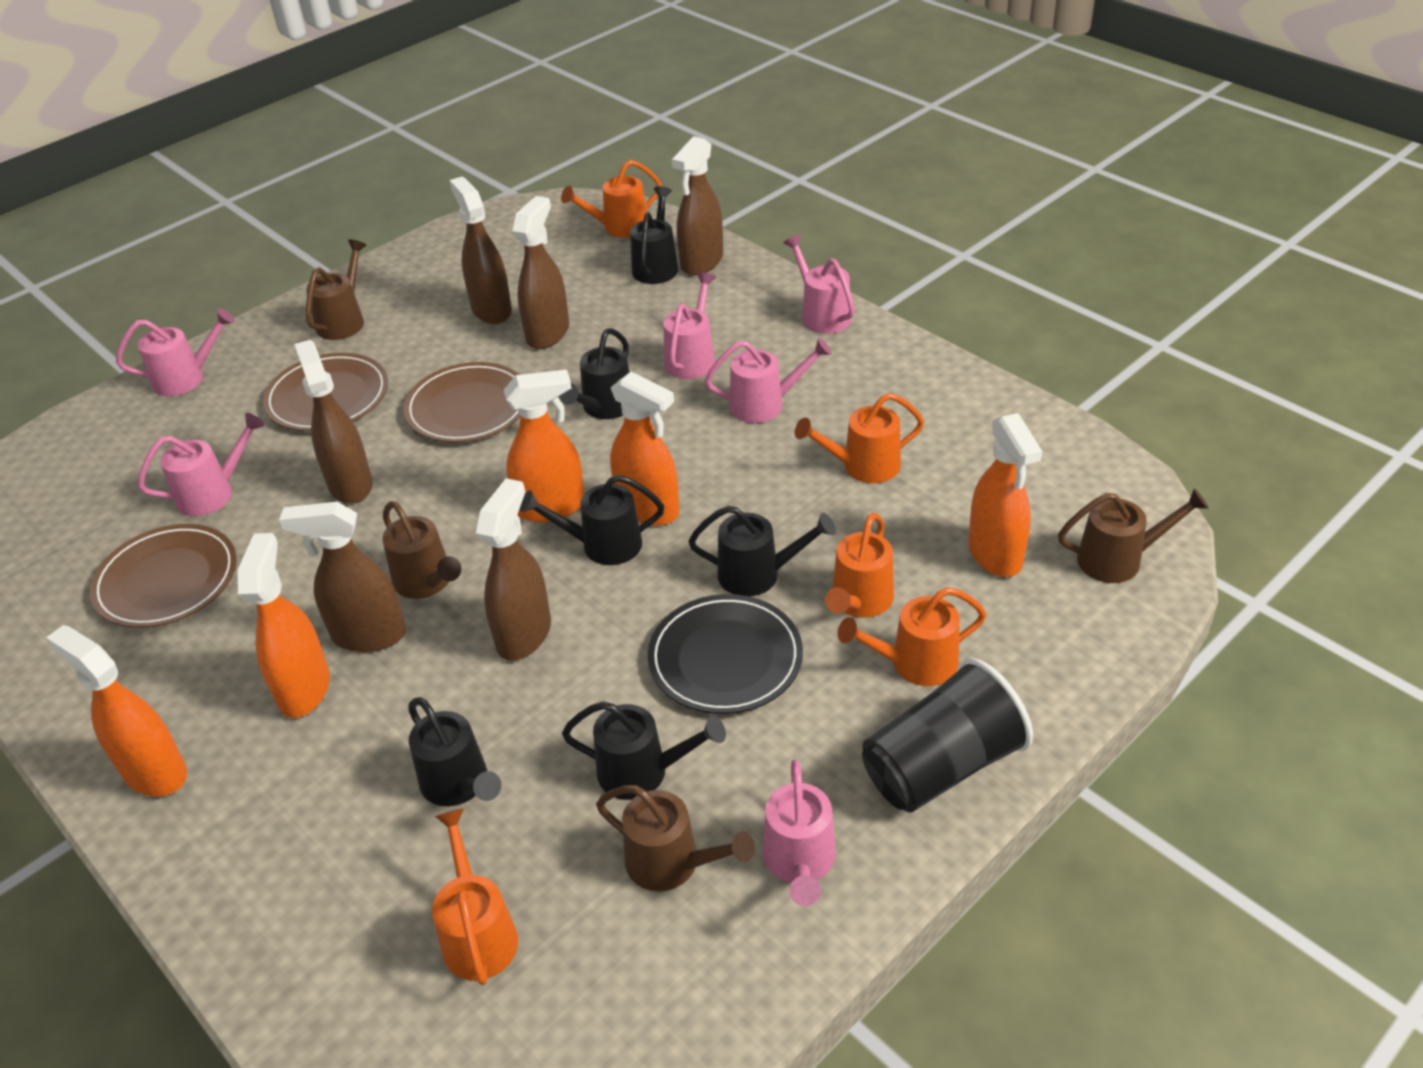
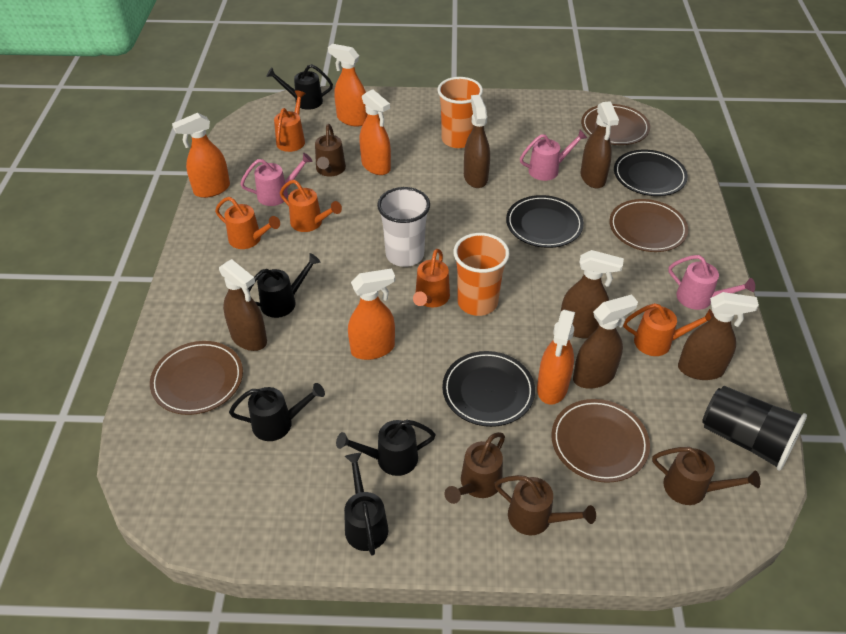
black plate: [648,594,803,714] = 1 -> [442,351,535,427] [506,195,584,248] [614,150,688,196] = 3
black watering can: [408,697,502,806] [520,475,664,565] [559,328,630,419] [562,701,726,800] [630,186,678,284] [688,505,836,597] = 6 -> [229,383,325,441] [248,253,321,318] [266,64,333,110] [336,420,436,476] [344,453,388,556] = 5
brown plate: [90,524,237,628] [263,353,388,431] [404,362,520,443] = 3 -> [150,341,243,415] [551,399,650,483] [581,104,650,145] [609,199,688,252] = 4
orange cup: none = 0 -> [437,77,483,148] [453,233,510,316] = 2
pink watering can: [116,308,235,396] [137,413,265,516] [664,272,716,379] [705,338,832,423] [763,760,836,906] [783,234,855,334] = 6 -> [240,153,313,206] [520,130,587,181] [668,255,755,310] = 3
white cup: none = 0 -> [377,187,430,267] = 1

